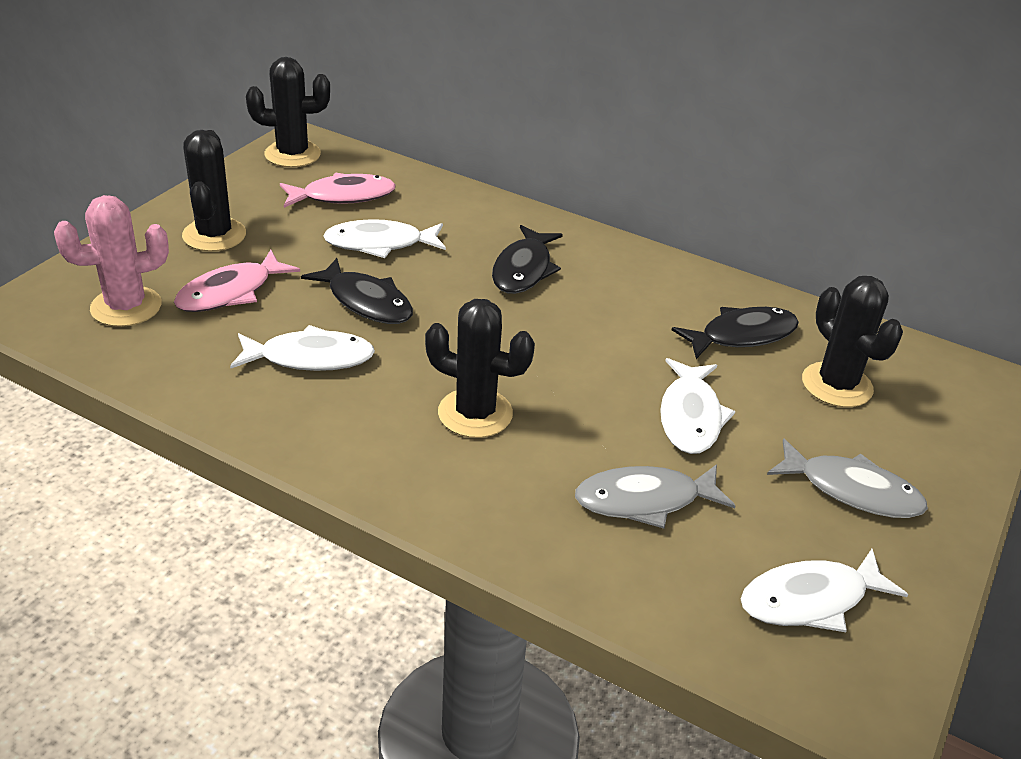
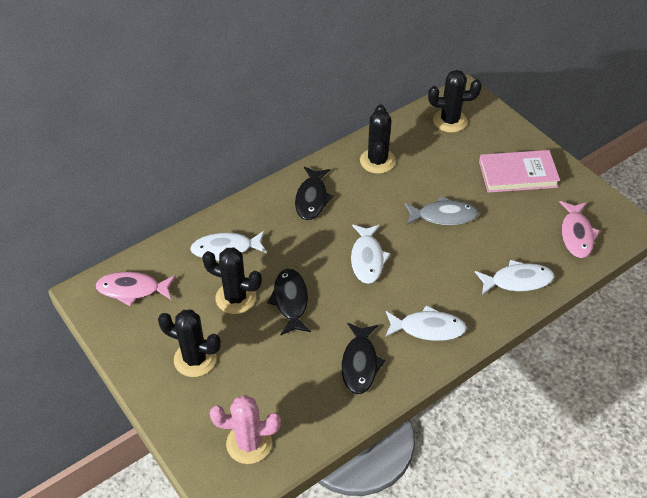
grey fish: [575,464,736,529] [767,438,928,518] = 2 -> [405,196,479,225] = 1
pink book: none = 0 -> [479,150,560,193] = 1

